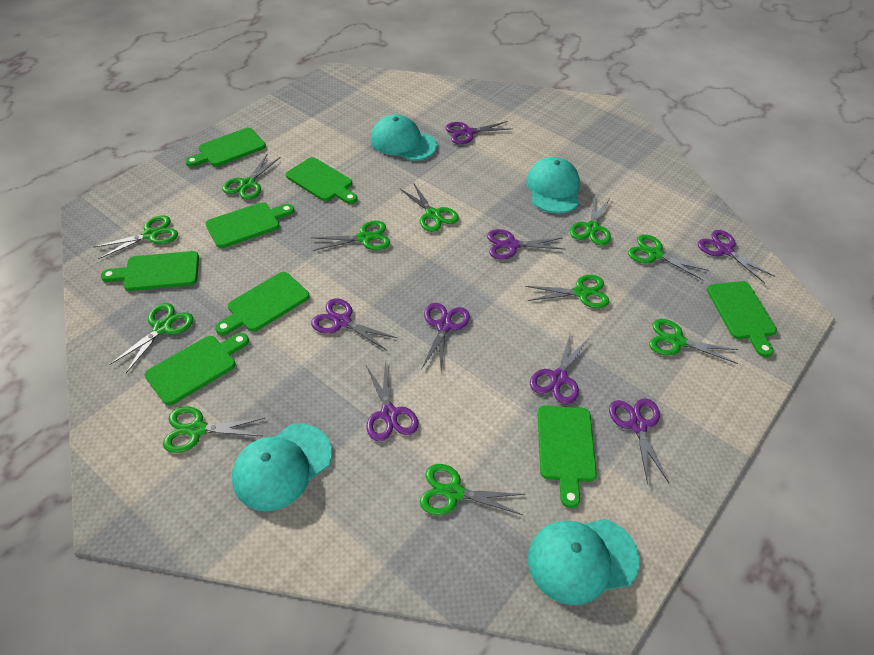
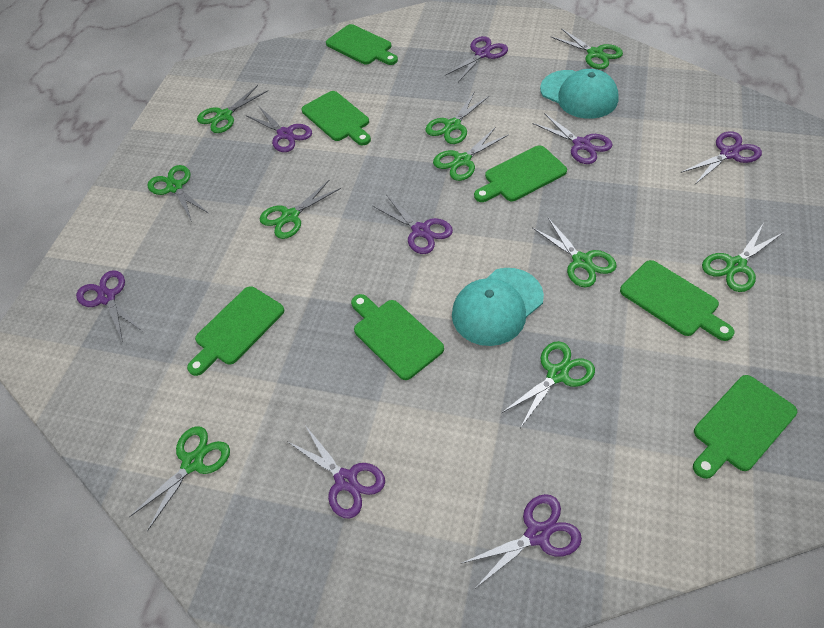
green cutting board: [101,251,199,291] [145,333,249,405] [185,128,266,167] [205,202,294,248] [215,272,310,335] [286,157,358,204] [538,405,597,508] [707,281,777,357] = 8 -> [187,286,284,376] [302,91,371,145] [326,24,398,65] [351,294,444,380] [474,146,567,202] [620,260,734,341] [693,375,797,479] = 7
green scissors: [93,215,178,259] [110,303,193,373] [163,406,265,453] [222,154,281,200] [310,221,390,251] [400,182,459,232] [420,464,525,515] [525,275,610,308] [570,194,611,245] [628,234,709,281] [649,319,739,364] = 11 -> [129,426,230,531] [147,165,208,222] [197,85,268,133] [260,180,341,239] [425,91,489,144] [433,127,509,181] [502,341,595,428] [532,218,617,287] [551,28,623,69] [702,224,783,292] = 10
turquoise cap: [232,423,332,511] [371,114,437,161] [526,157,580,214] [528,519,639,605] = 4 -> [452,268,544,346] [540,69,619,119] = 2

